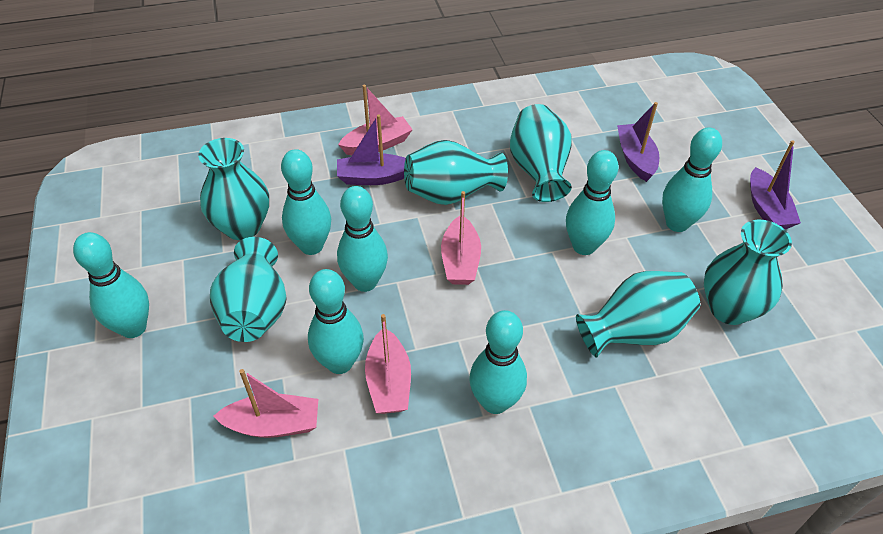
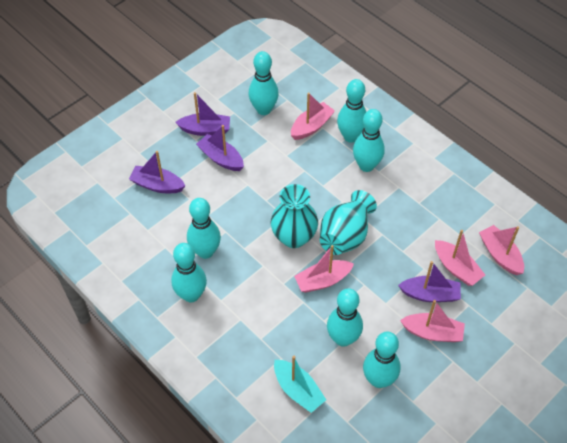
pink boat: [214,369,318,438] [338,85,413,155] [365,314,411,414] [441,191,481,285] = 4 -> [291,93,335,140] [294,245,354,293] [400,300,465,342] [435,230,485,286] [479,225,524,275] = 5
purple boat: [337,114,406,185] [617,102,659,182] [750,140,801,229] = 3 -> [129,151,185,193] [175,92,230,136] [196,125,244,171] [398,261,461,302] = 4
turquoise boat: none = 0 -> [274,356,326,413] = 1
turquoise vase: [198,138,269,240] [210,237,287,342] [404,140,508,205] [510,104,572,202] [576,271,700,358] [704,220,792,325] = 6 -> [271,184,318,248] [320,190,377,255] = 2

